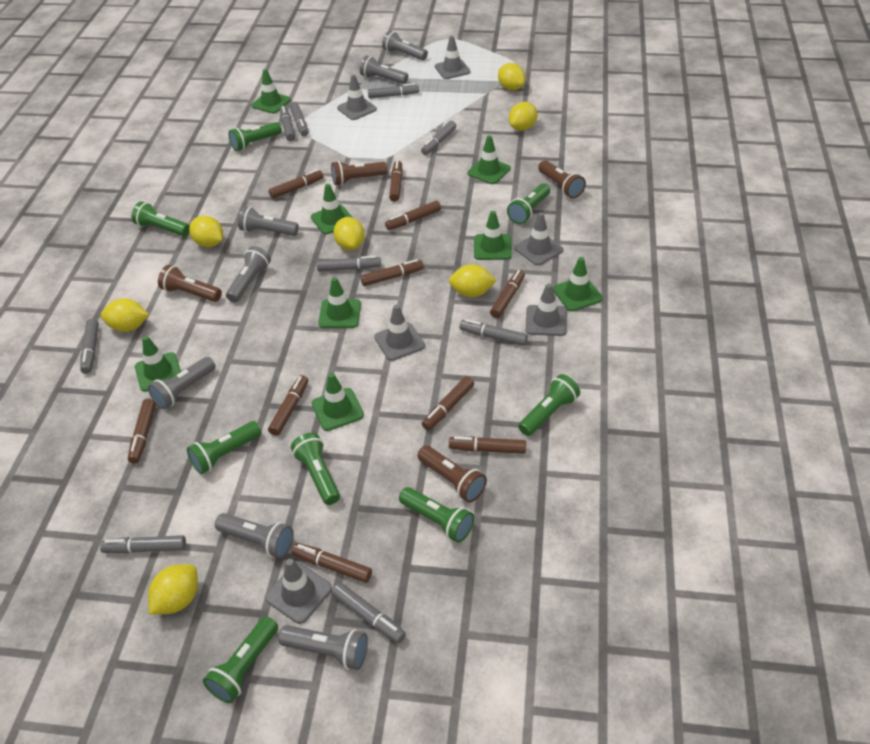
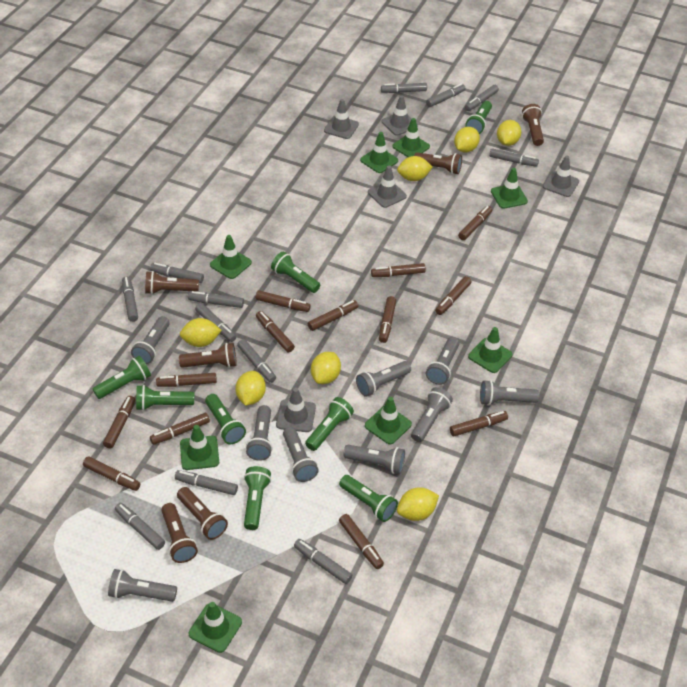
brown flashlight: [158,265,222,302] [331,161,387,186] [417,445,487,502] [538,160,586,199] = 4 -> [145,271,199,295] [161,503,198,563] [177,487,228,540] [179,343,237,368] [414,152,462,174] [522,104,544,146] = 6
brown marker: [128,399,156,463] [268,375,308,436] [269,169,323,199] [292,543,372,583] [360,259,424,286] [385,201,441,230] [389,160,403,202] [422,376,474,430] [449,436,526,454] [490,270,525,318] = 10 -> [83,456,140,491] [103,396,135,449] [150,413,210,445] [156,373,217,387] [256,290,311,312] [256,311,295,352] [308,300,358,331] [339,514,384,569] [371,263,426,277] [379,296,396,343] [435,276,472,315] [450,411,508,437] [458,206,492,240] = 13
grey flashlight: [148,357,216,409] [215,513,294,558] [226,246,271,303] [238,206,299,236] [278,625,368,670] [360,55,408,84] [382,31,428,60] = 7 -> [108,569,177,602] [131,316,170,364] [246,405,273,461] [283,427,319,482] [343,445,405,474] [356,361,411,397] [411,387,453,442] [426,337,460,385] [480,380,539,406] = 9
grey marker: [80,319,99,374] [100,535,186,554] [280,106,296,141] [290,102,308,136] [317,256,381,272] [331,583,406,643] [368,83,419,98] [421,121,456,155] [460,319,528,346] = 9 -> [115,503,165,550] [122,276,138,322] [150,263,204,283] [175,470,238,495] [188,291,244,308] [195,303,236,342] [237,339,276,383] [294,539,352,584] [381,83,427,93] [426,84,466,107] [465,85,499,111] [489,148,539,167] = 12
grey traffic cone: [265,559,332,624] [337,74,377,120] [374,305,425,361] [435,36,471,79] [515,212,563,265] [526,284,567,336] = 6 -> [276,388,316,432] [324,99,359,139] [368,166,407,208] [382,95,418,136] [543,156,579,197] = 5

